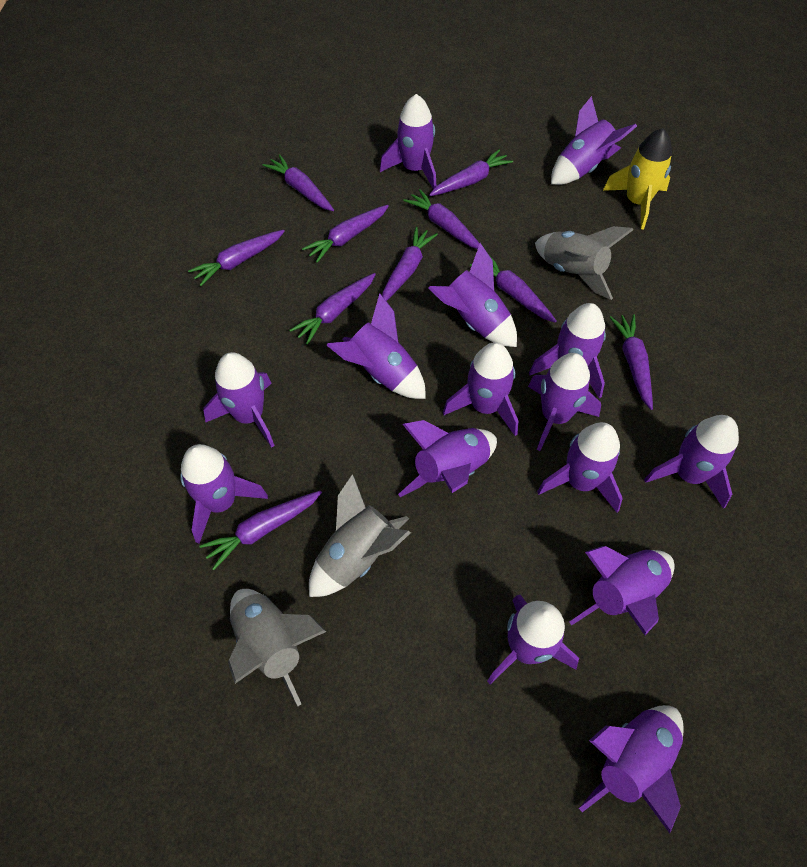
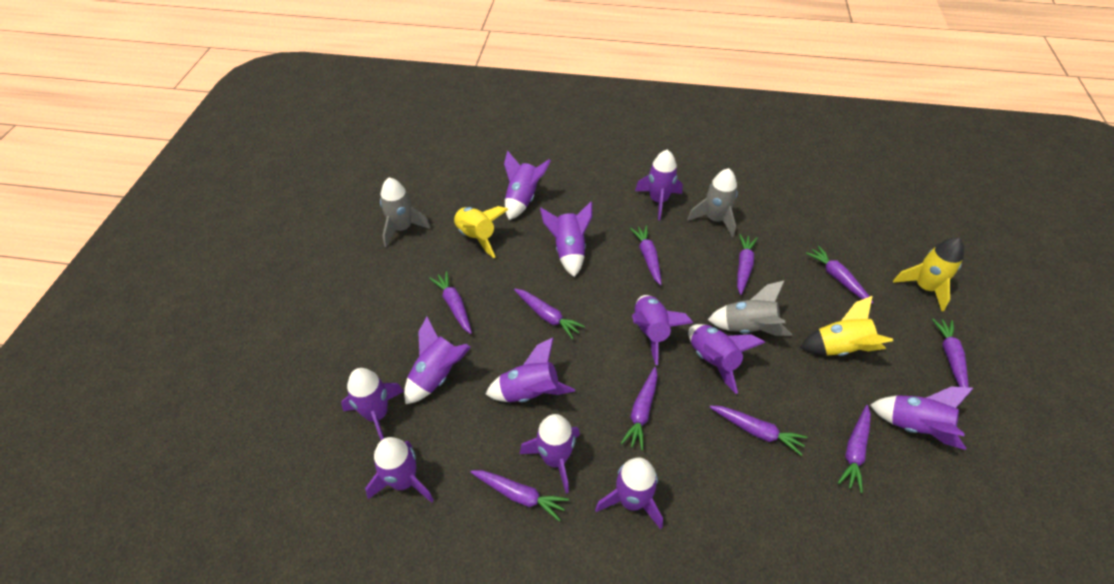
purple rocket: [180,444,268,544] [203,352,275,448] [327,293,426,399] [380,94,436,189] [398,420,497,497] [428,243,517,347] [443,342,518,436] [487,595,579,684] [528,353,601,451] [529,303,606,398] [537,422,623,512] [551,96,637,185] [569,546,675,635] [579,705,684,833] [644,415,739,509] = 15 -> [341,368,404,440] [365,437,434,503] [404,317,471,404] [486,338,575,402] [504,151,551,220] [519,414,580,493] [540,202,592,277] [595,458,663,530] [632,295,693,365] [635,150,683,220] [688,324,765,394] [870,387,974,450] = 12
yellow rocket: [603,128,672,229] = 1 -> [454,206,509,258] [800,296,893,356] [893,238,964,311] = 3

